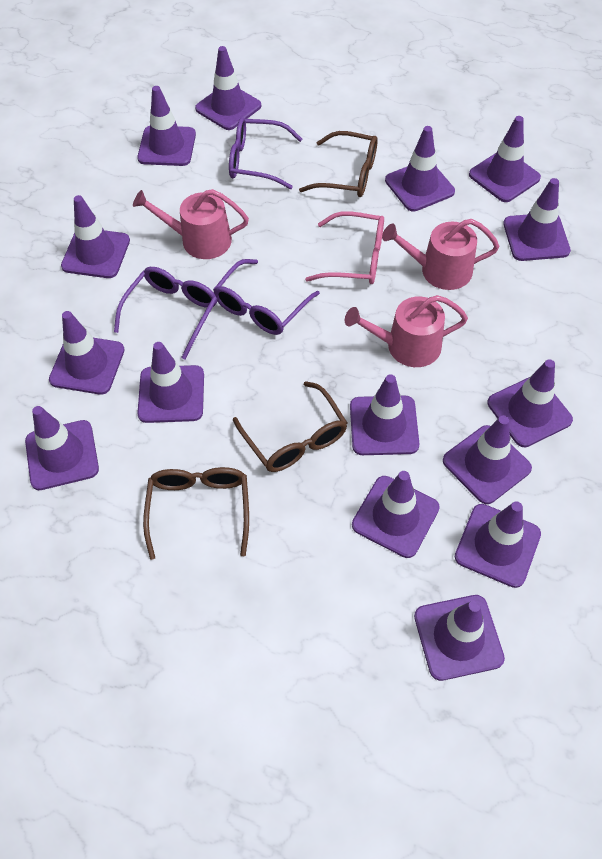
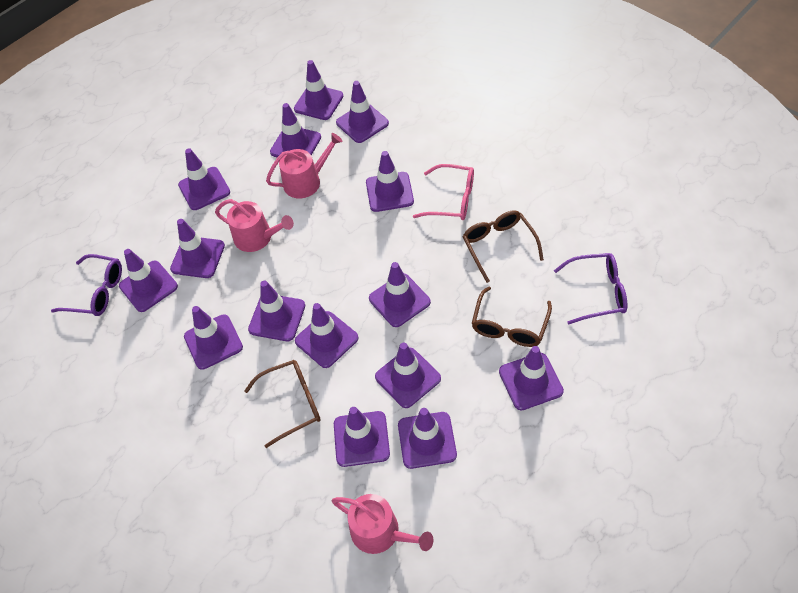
purple glasses: [114,267,217,359] [213,259,320,335] [229,117,302,189] = 3 -> [51,254,122,316] [554,253,627,324] = 2

